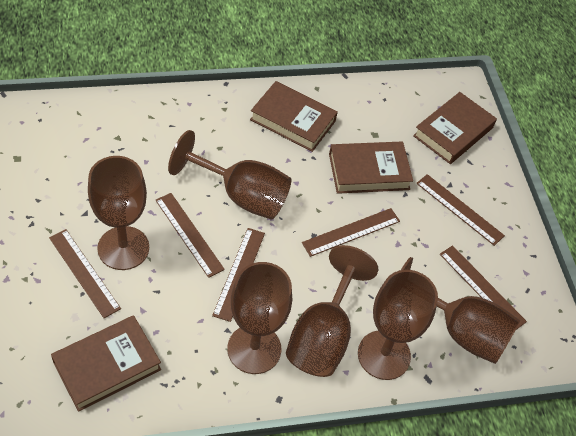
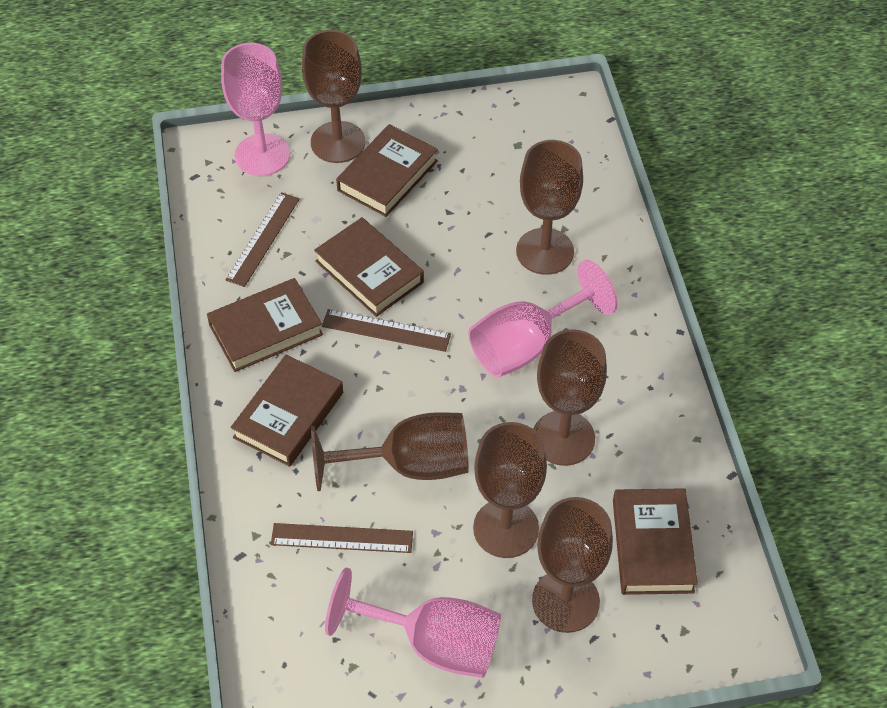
brown book: [51,315,161,412] [250,81,338,152] [329,141,413,194] [413,92,497,164] = 4 -> [207,278,323,372] [230,355,343,467] [314,217,424,317] [336,124,438,217] [613,488,698,595] = 5
brown ruler: [49,229,121,318] [155,193,225,278] [212,228,265,322] [302,208,400,257] [416,174,505,246] [440,245,527,331] = 6 -> [226,192,300,287] [271,523,413,553] [322,309,451,352] = 3
pink goblet: none = 0 -> [221,43,290,176] [325,568,501,678] [468,260,618,377] = 3

